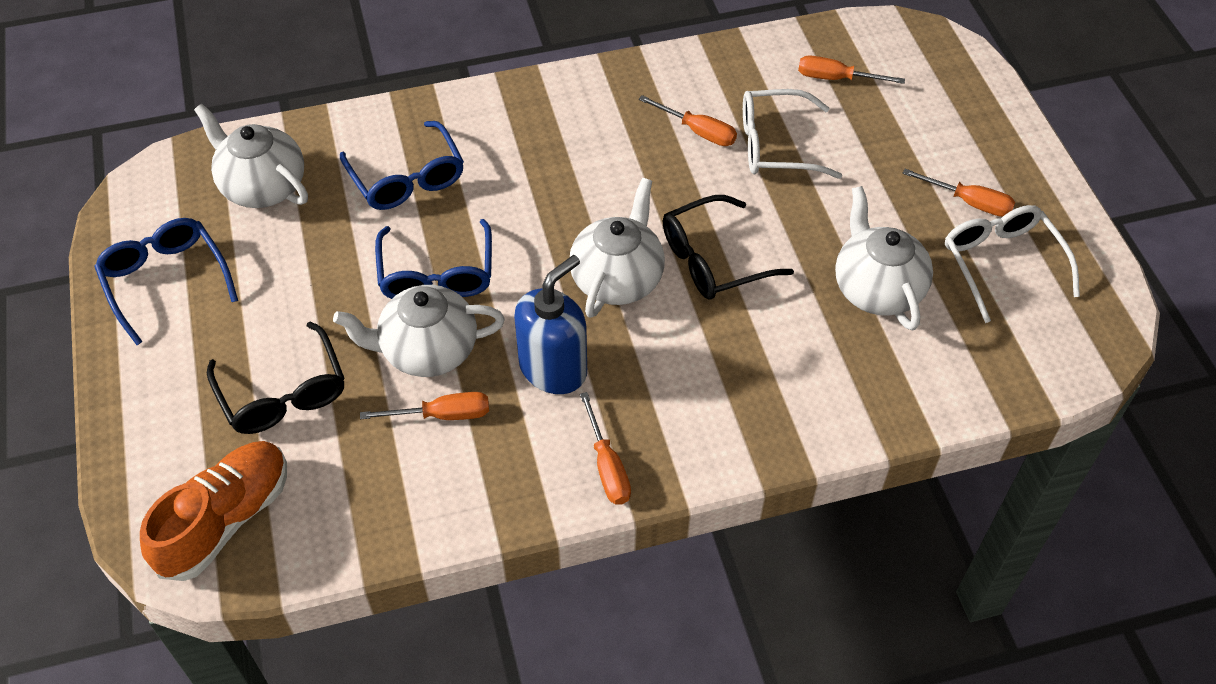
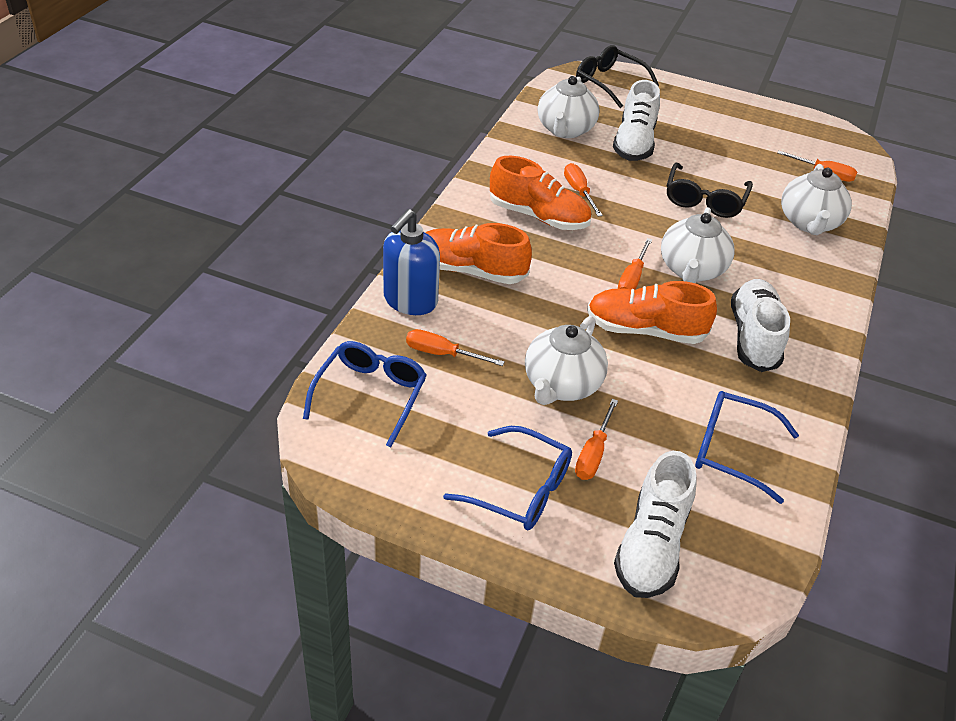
orange shoe: [140,441,287,581] = 1 -> [426,223,532,284] [490,156,591,230] [587,281,717,344] = 3
white glasses: [743,89,842,179] [945,205,1080,323] = 2 -> none = 0
white shoe: none = 0 -> [613,80,660,161] [614,451,697,598] [731,279,790,372] = 3

